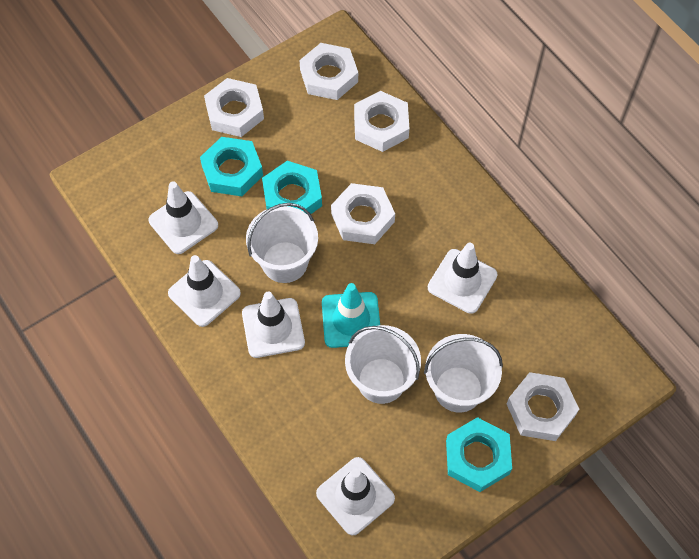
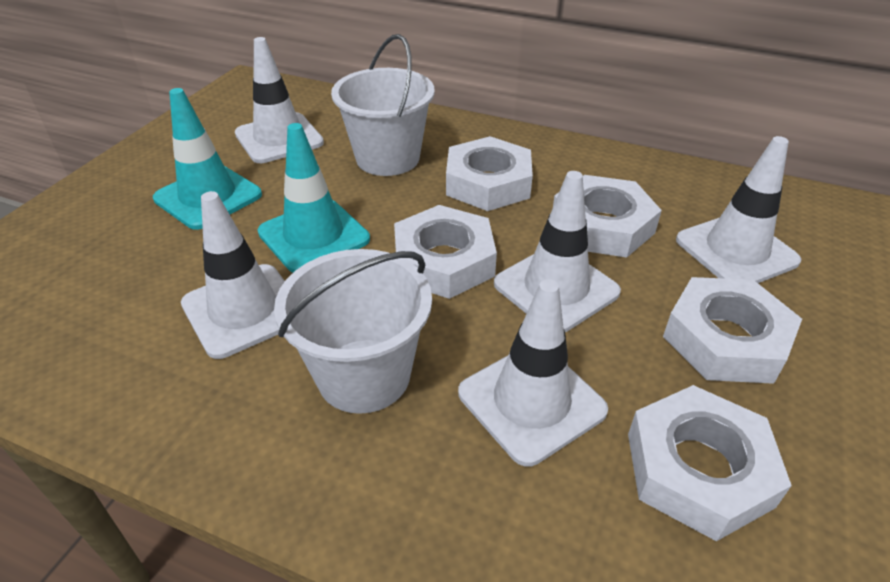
turquoise nut: [200,137,263,196] [262,161,322,214] [446,417,512,492] = 3 -> none = 0
turquoise traffic cone: [322,283,380,348] = 1 -> [153,88,262,230] [257,123,370,273] = 2
white bucket: [246,203,318,283] [345,325,421,404] [424,334,503,412] = 3 -> [274,249,432,414] [331,34,435,176] = 2

